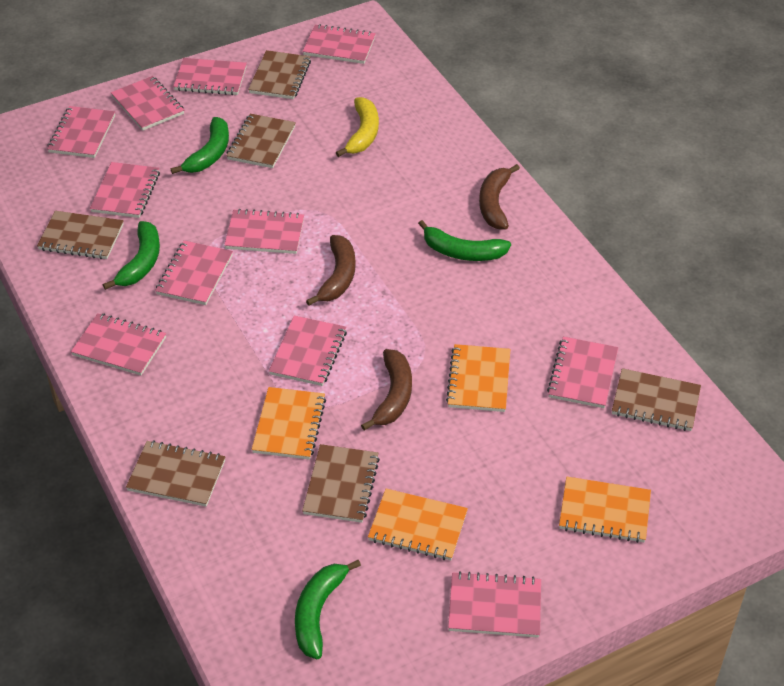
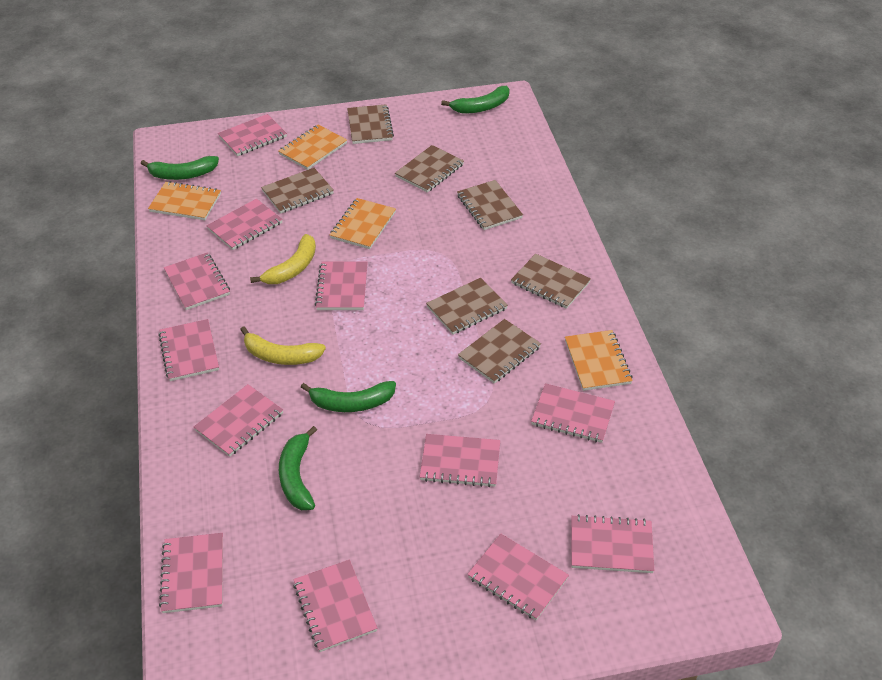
brown banana: [306,235,356,306] [361,349,412,431] [479,164,520,229] = 3 -> none = 0
brown notebook: [37,211,124,259] [126,440,225,507] [226,114,296,168] [248,50,311,99] [302,444,380,523] [612,368,701,431] = 6 -> [261,168,334,214] [347,104,394,144] [395,145,464,193] [426,278,508,335] [457,180,523,230] [458,319,541,384] [511,254,591,309] = 7
pink notebook: [47,106,115,158] [71,313,166,375] [90,162,160,218] [111,76,184,131] [155,241,233,305] [173,58,247,95] [224,209,304,254] [269,315,347,386] [303,24,376,64] [448,571,541,638] [547,337,618,408] = 11 -> [158,319,219,381] [159,533,223,613] [164,253,230,310] [194,384,283,457] [206,198,283,250] [218,114,287,156] [293,559,377,652] [315,262,368,310] [420,434,500,487] [467,534,569,620] [531,383,615,443] [571,514,654,573] = 12
yellow banana: [336,97,379,157] = 1 -> [240,327,326,365] [250,234,316,284] = 2

